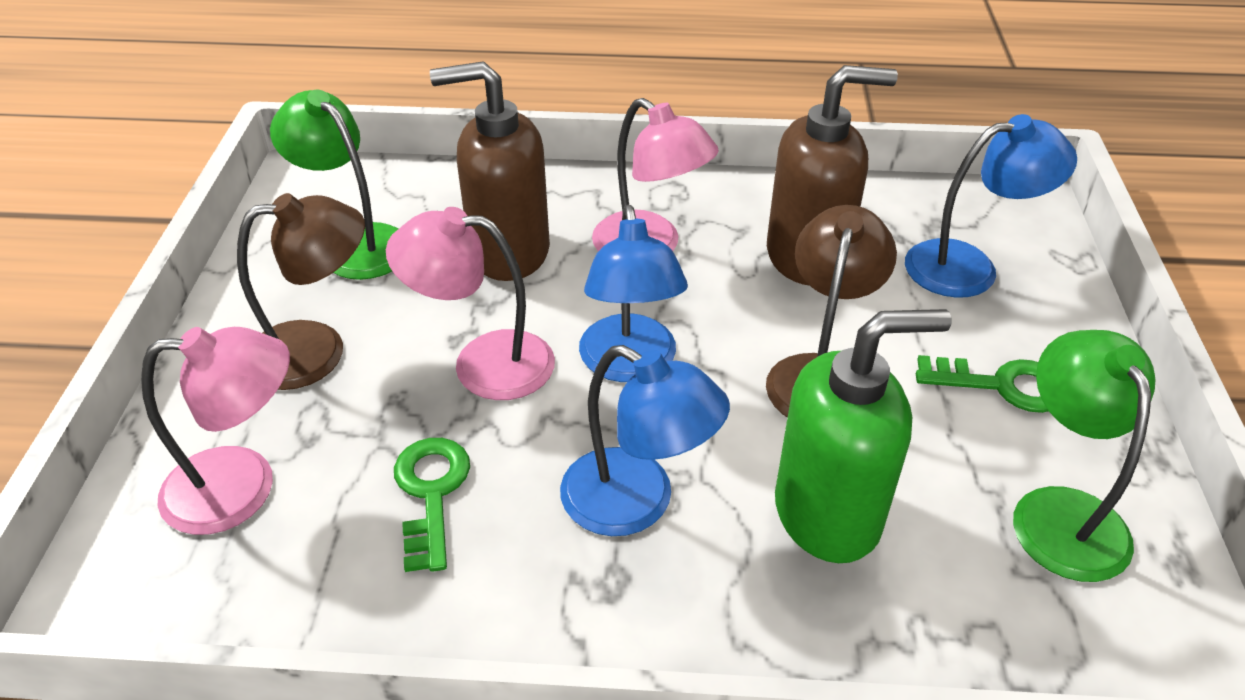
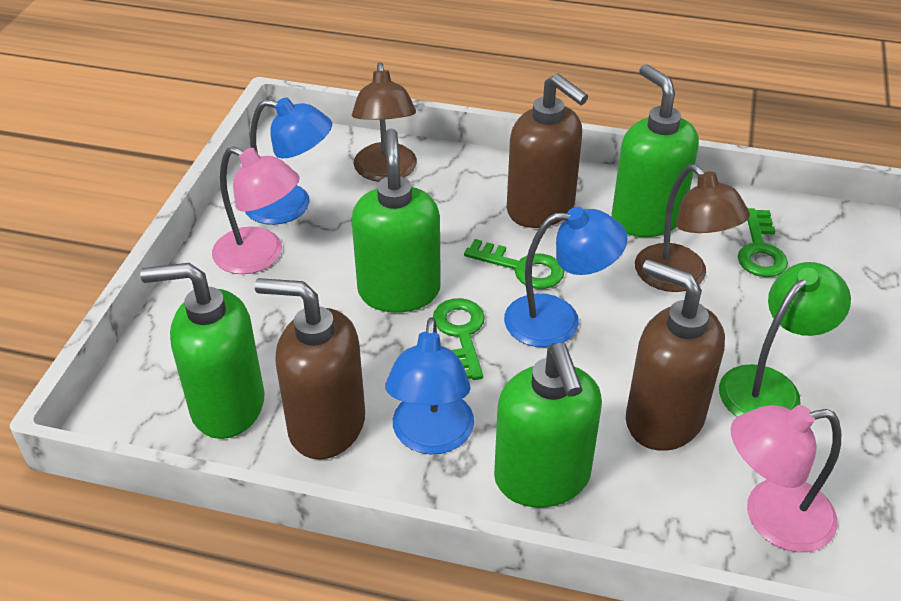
brown soap dispenser: [430,61,550,281] [767,65,898,286] = 2 -> [255,278,365,459] [507,74,588,228] [626,259,725,451] = 3
green key: [394,438,470,572] [916,355,1048,413] = 2 -> [433,298,485,380] [464,239,564,289] [738,208,788,277] = 3
green lamp: [270,90,398,280] [1013,330,1155,582] = 2 -> [719,262,851,417] = 1
green soap dispenser: [775,309,952,563] = 1 -> [140,263,265,439] [351,129,441,313] [494,343,602,507] [612,64,699,237] = 4
pink lamp: [141,327,290,535] [386,207,555,400] [592,98,719,251] = 3 -> [212,146,300,274] [731,405,841,552] = 2

